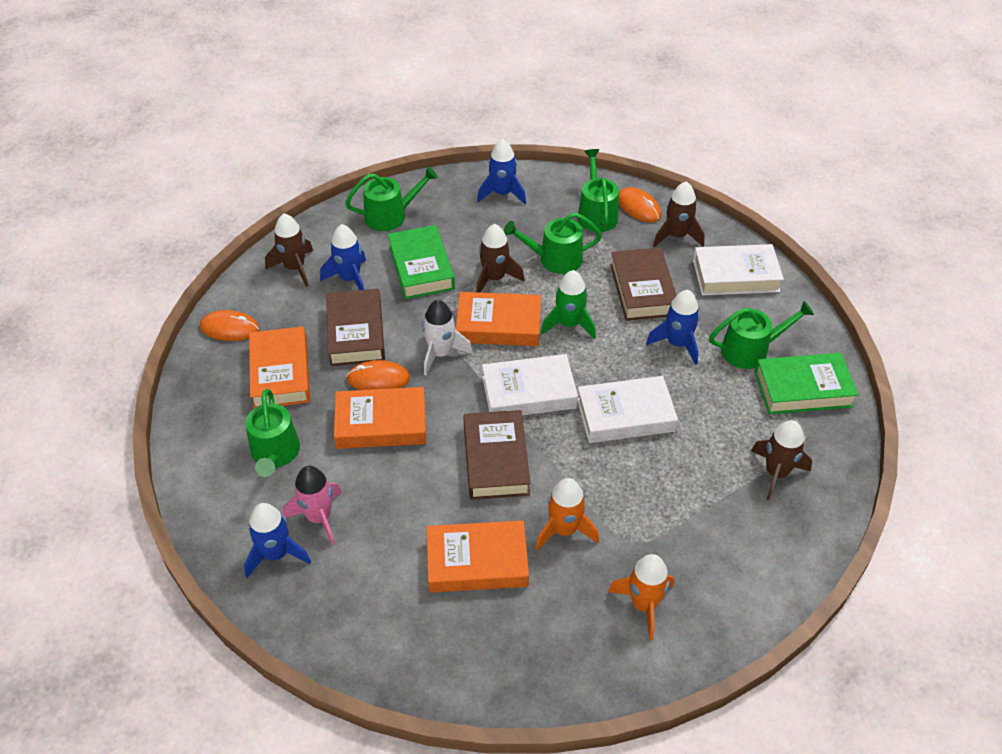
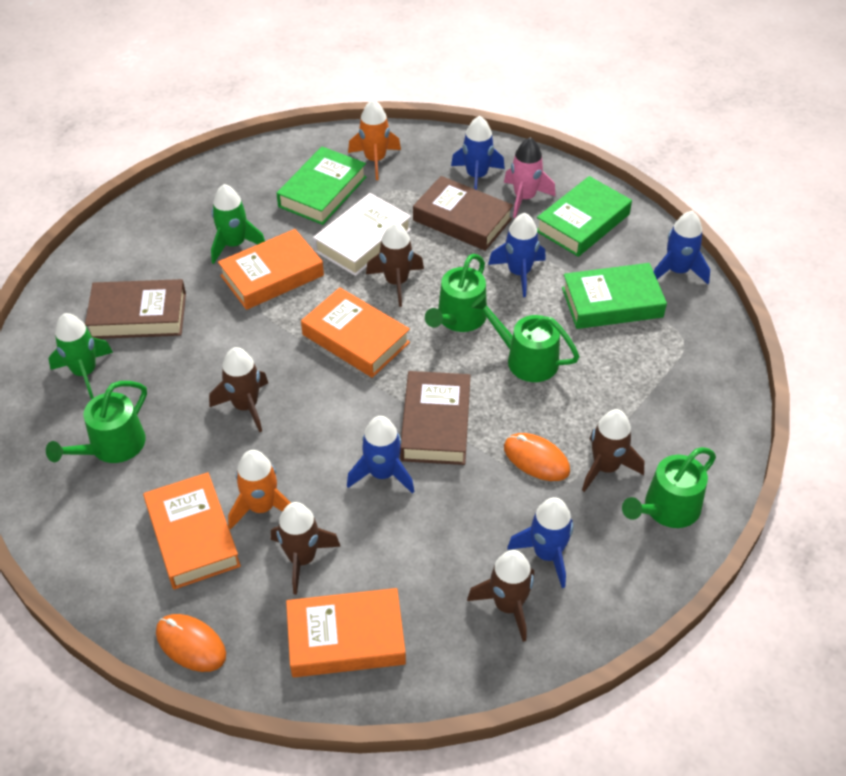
blue rocket: [244,503,311,578] [320,224,366,290] [477,139,526,204] [646,290,700,365] = 4 -> [347,416,414,494] [451,116,505,190] [488,213,546,297] [507,497,573,588] [654,211,710,284] = 5
brown rocket: [265,213,313,287] [476,224,524,293] [653,181,705,247] [751,420,812,500] = 4 -> [209,347,268,432] [271,502,341,595] [366,222,424,307] [467,550,534,642] [582,409,644,492] = 5
green book: [388,225,455,299] [754,353,859,414] = 2 -> [276,147,367,225] [537,176,632,257] [562,263,667,329] = 3
green rocket: [541,270,596,339] = 1 -> [49,313,113,399] [211,184,265,264] = 2
green watering can: [245,389,300,477] [345,167,438,231] [504,212,602,274] [578,149,619,232] [709,301,814,369] = 5 -> [46,381,147,463] [425,254,487,332] [471,294,580,382] [622,447,716,528] = 4
orange mouse: [200,310,259,341] [346,360,410,390] [619,187,661,222] = 3 -> [156,614,226,672] [504,433,570,481] = 2
white book: [482,354,578,415] [577,376,678,443] [693,244,784,295] = 3 -> [313,193,411,276] = 1
white rocket: [422,300,473,376] = 1 -> none = 0

